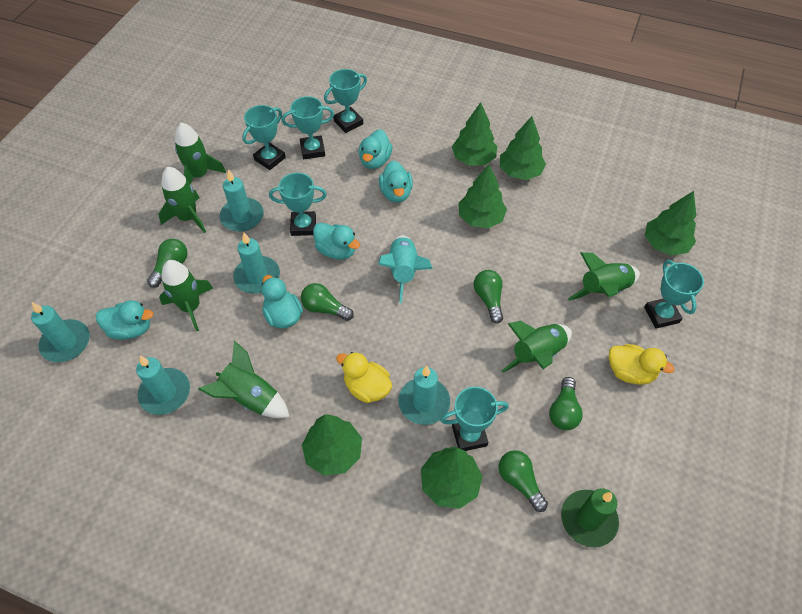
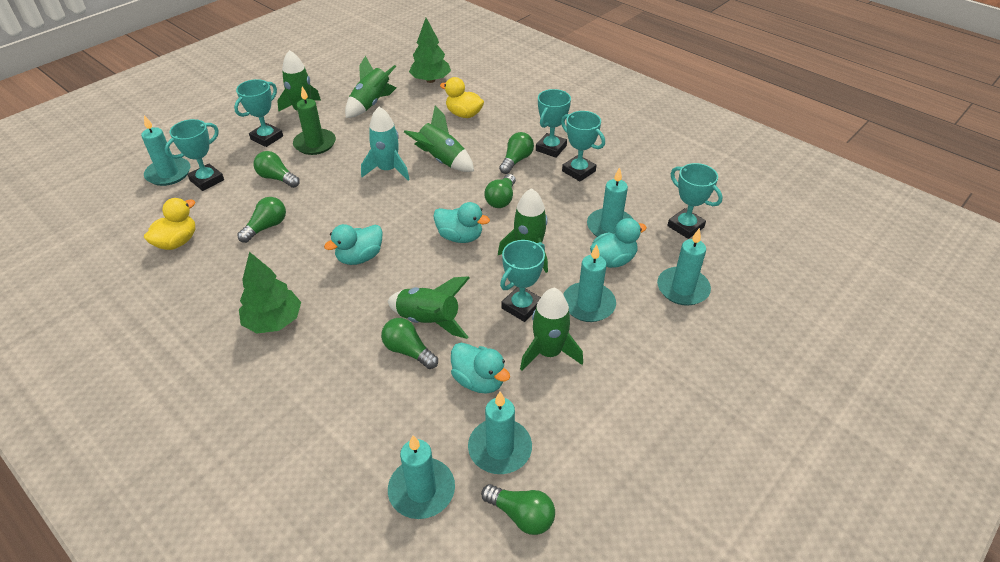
green light bulb: [147,239,188,288] [301,283,354,321] [473,270,503,324] [499,450,548,512] [549,377,583,430] = 5 -> [237,197,286,243] [253,151,300,188] [381,318,438,369] [481,484,555,535] [485,174,516,208] [499,132,534,174] = 6
green tree: [302,414,362,476] [421,446,483,509] [452,102,497,166] [458,164,507,228] [500,116,546,180] [645,191,696,256] = 6 -> [239,252,301,333] [409,18,451,83] = 2
turquoise candle: [31,302,90,362] [136,356,190,415] [220,170,264,232] [233,233,280,294] [398,366,450,425] = 5 -> [141,115,190,186] [388,435,455,519] [468,392,532,474] [563,244,616,322] [587,167,633,237] [657,228,711,306] = 6
turquoise duck: [96,300,153,340] [262,275,303,328] [313,223,360,259] [359,129,392,169] [379,161,413,203] = 5 -> [324,224,383,265] [433,202,490,243] [451,343,510,394] [590,218,647,268] = 4

